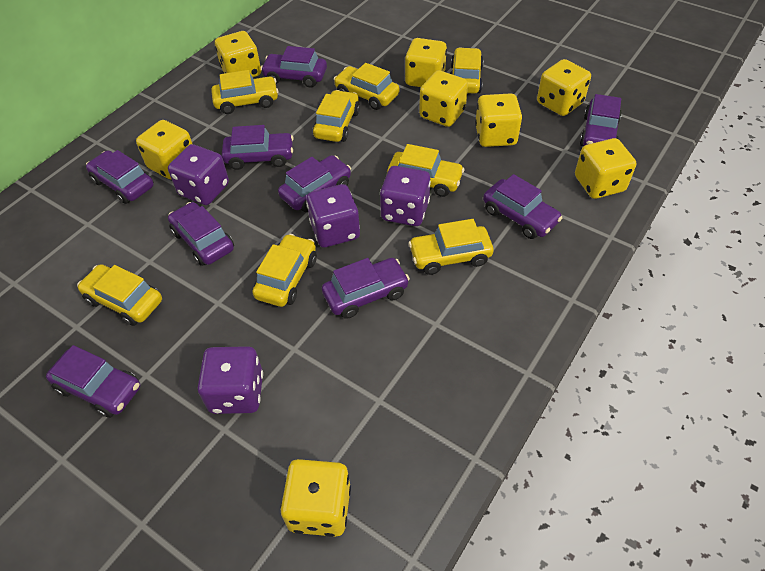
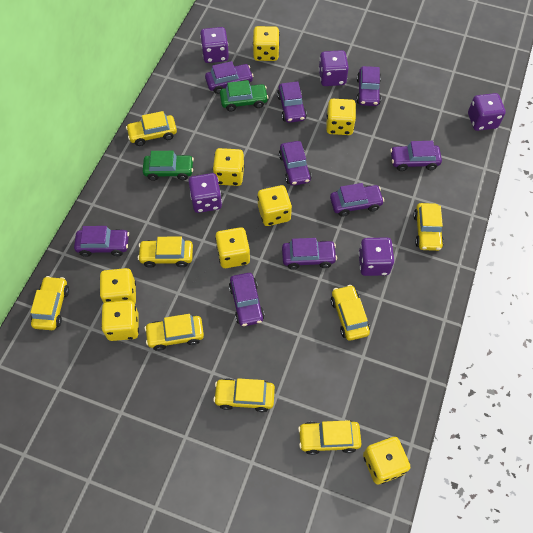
green car: none = 0 -> [143,151,194,181] [220,80,268,112] = 2
purple dice: [168,144,229,205] [198,346,263,414] [306,184,360,248] [380,166,431,226] = 4 -> [188,173,222,213] [200,27,229,63] [319,50,349,86] [358,237,394,276] [468,93,506,131] = 5

